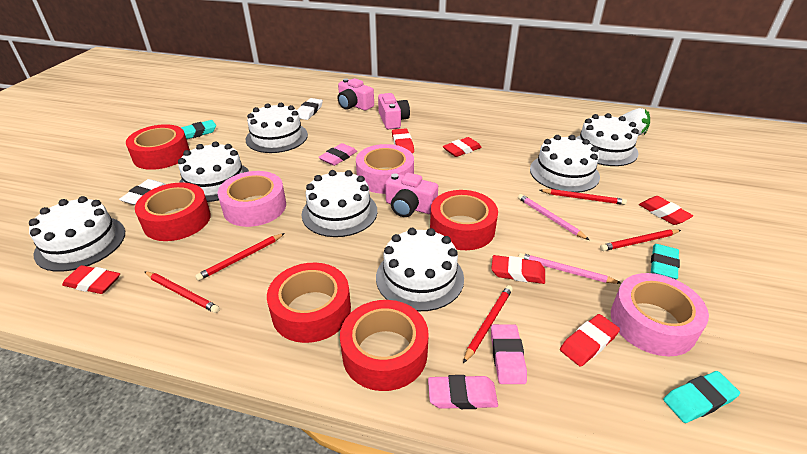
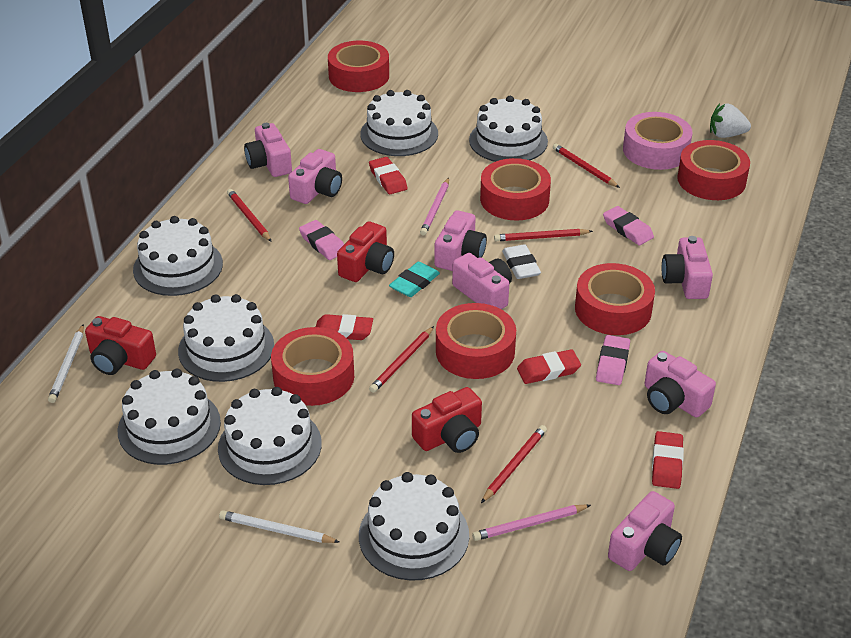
pink camera: [338,78,374,111] [378,93,410,130] [385,173,438,217] = 3 -> [244,123,292,177] [288,149,342,204] [434,210,487,271] [452,253,512,309] [608,491,682,571] [644,351,716,418] [662,236,713,299] = 7
pink tape: [218,171,286,227] [356,144,414,194] [611,273,709,356] = 3 -> [623,112,693,170] = 1
red camera: none = 0 -> [85,316,156,375] [337,221,394,282] [412,387,482,453] = 3
red eraser: [62,265,120,294] [392,128,414,153] [443,137,482,157] [491,255,545,284] [560,314,620,367] [639,196,693,225] = 6 -> [316,314,373,340] [369,157,408,194] [517,349,581,384] [652,431,684,489] = 4
red tape: [126,124,190,170] [135,182,211,241] [267,263,351,343] [340,300,429,391] [430,190,498,250] = 5 -> [271,327,354,406] [328,41,389,92] [436,303,516,379] [480,158,551,220] [575,263,655,335] [677,140,750,200] = 6
turquoise eraser: [181,120,216,139] [651,244,680,280] [663,371,740,423] = 3 -> [389,262,440,297] = 1
white eraser: [119,179,166,205] [297,98,323,120] = 2 -> [502,244,541,279] = 1
white pencil: none = 0 -> [48,324,84,403] [219,510,339,543] = 2

